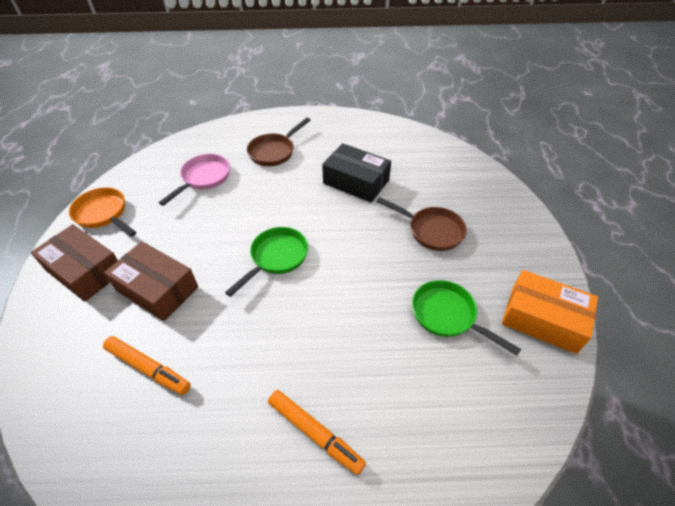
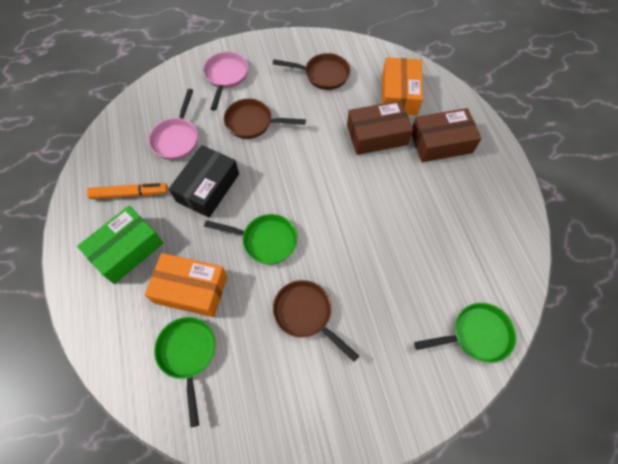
brown pan: [247,117,311,166] [376,197,467,251] = 2 -> [224,99,306,139] [273,53,350,90] [273,280,359,362] = 3
green box: none = 0 -> [77,206,163,284] = 1
green pan: [225,227,308,297] [412,280,521,356] = 2 -> [154,317,216,427] [204,214,297,264] [414,303,516,363] = 3
orange box: [502,270,598,354] = 1 -> [145,253,228,317] [382,57,423,115] = 2
orange marker: [103,336,191,395] [268,390,366,475] = 2 -> [87,183,168,199] = 1
orange pan: [69,187,136,237] = 1 -> none = 0
pink pan: [159,154,230,206] = 1 -> [149,89,198,160] [203,52,248,111] = 2

